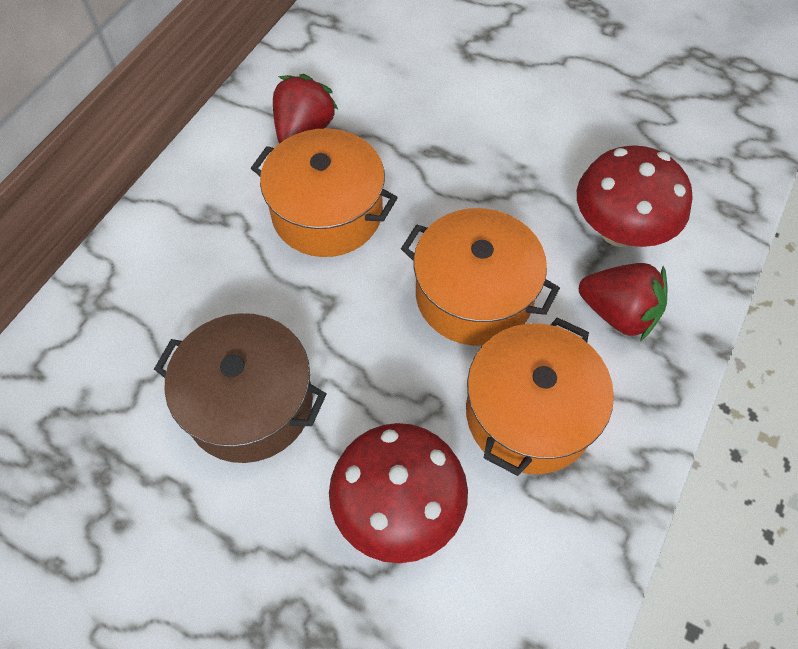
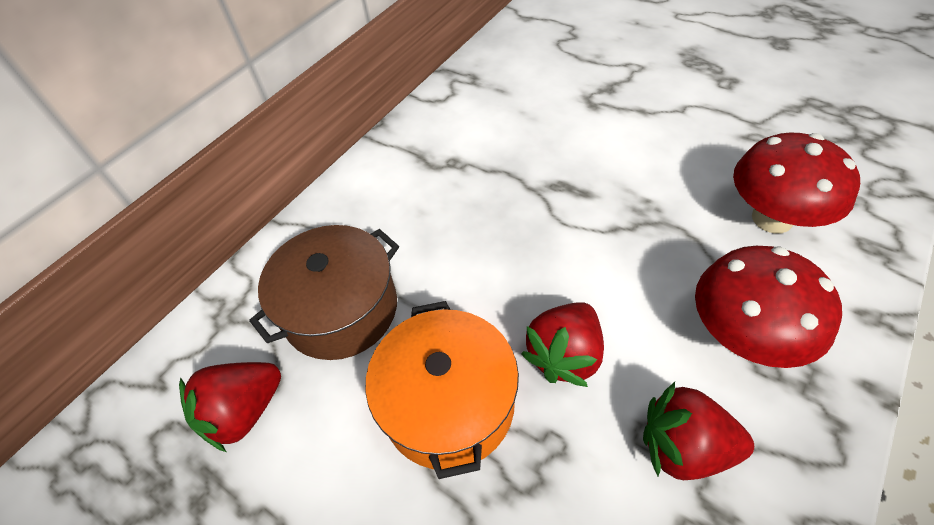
orange pot: [251,128,398,257] [401,208,560,345] [466,317,614,476] = 3 -> [365,301,519,479] = 1
red strawberry: [273,74,338,144] [579,263,667,341] = 2 -> [179,362,281,452] [521,302,604,387] [643,382,754,480] = 3

